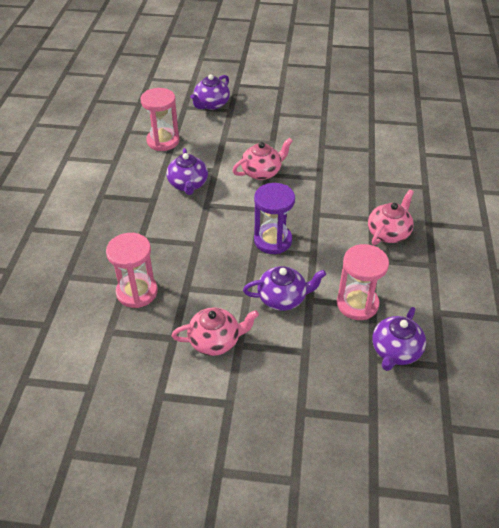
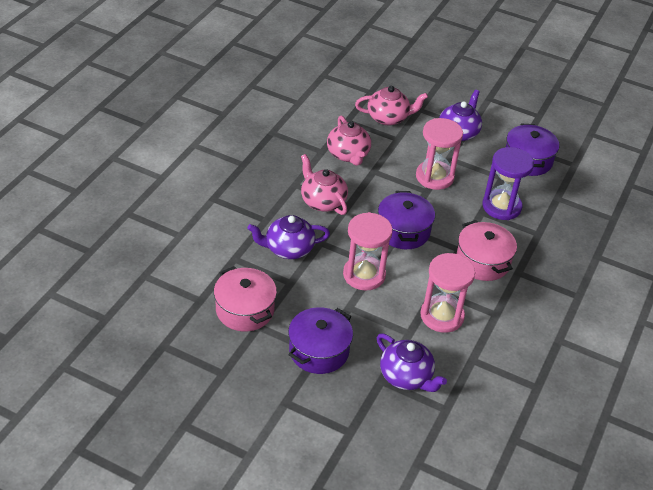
pink pot: none = 0 -> [214,266,277,332] [457,220,517,281] = 2
purple pot: none = 0 -> [288,307,353,374] [378,191,435,249] [506,124,559,176] = 3
purple teapot: [166,148,208,195] [190,74,230,110] [243,266,326,311] [372,307,426,371] = 4 -> [247,215,330,259] [377,334,447,392] [439,90,482,141] = 3

